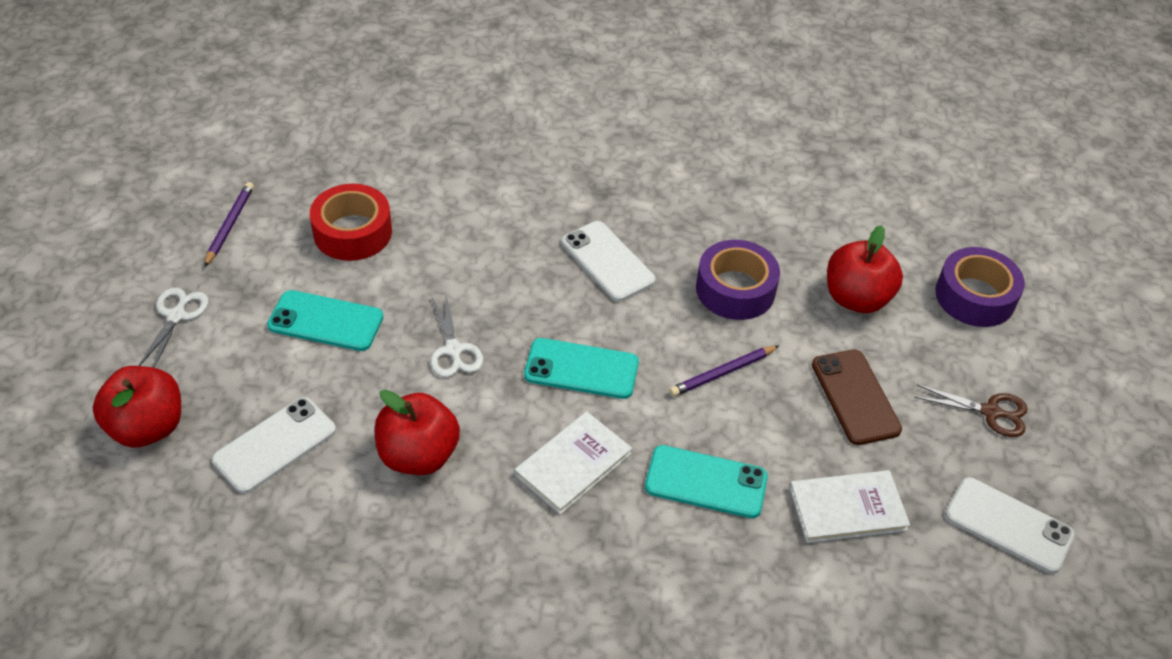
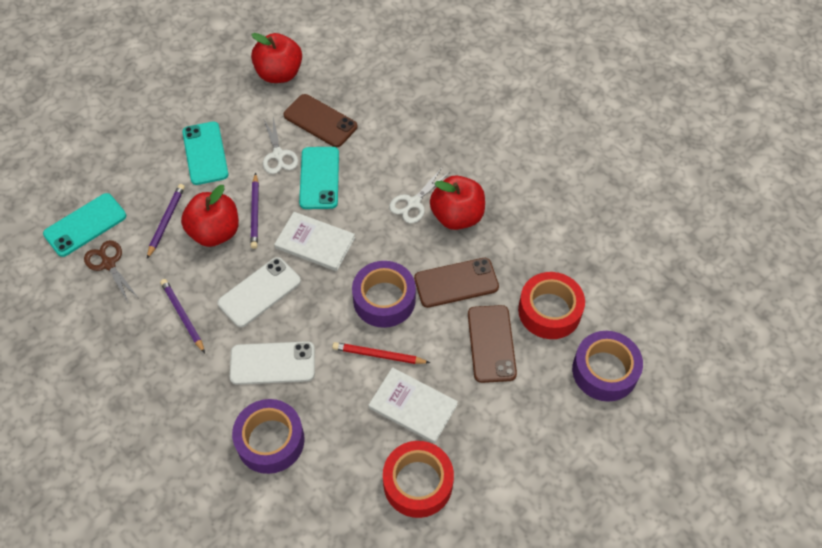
brown phone: [812,349,902,445] = 1 -> [283,94,357,147] [414,258,499,308] [468,305,517,383] = 3
purple pencil: [204,182,254,267] [669,346,779,397] = 2 -> [147,184,185,259] [160,279,205,353] [250,173,259,249] = 3
purple tape: [696,240,780,320] [935,247,1025,327] = 2 -> [232,399,305,474] [352,261,416,328] [572,331,643,402] = 3
red pencil: none = 0 -> [332,342,430,364] = 1
red tape: [310,184,392,261] = 1 -> [383,441,454,518] [518,272,585,339] = 2
white phone: [212,397,336,494] [562,221,656,302] [945,477,1075,574] = 3 -> [218,257,301,327] [230,341,315,385] = 2

